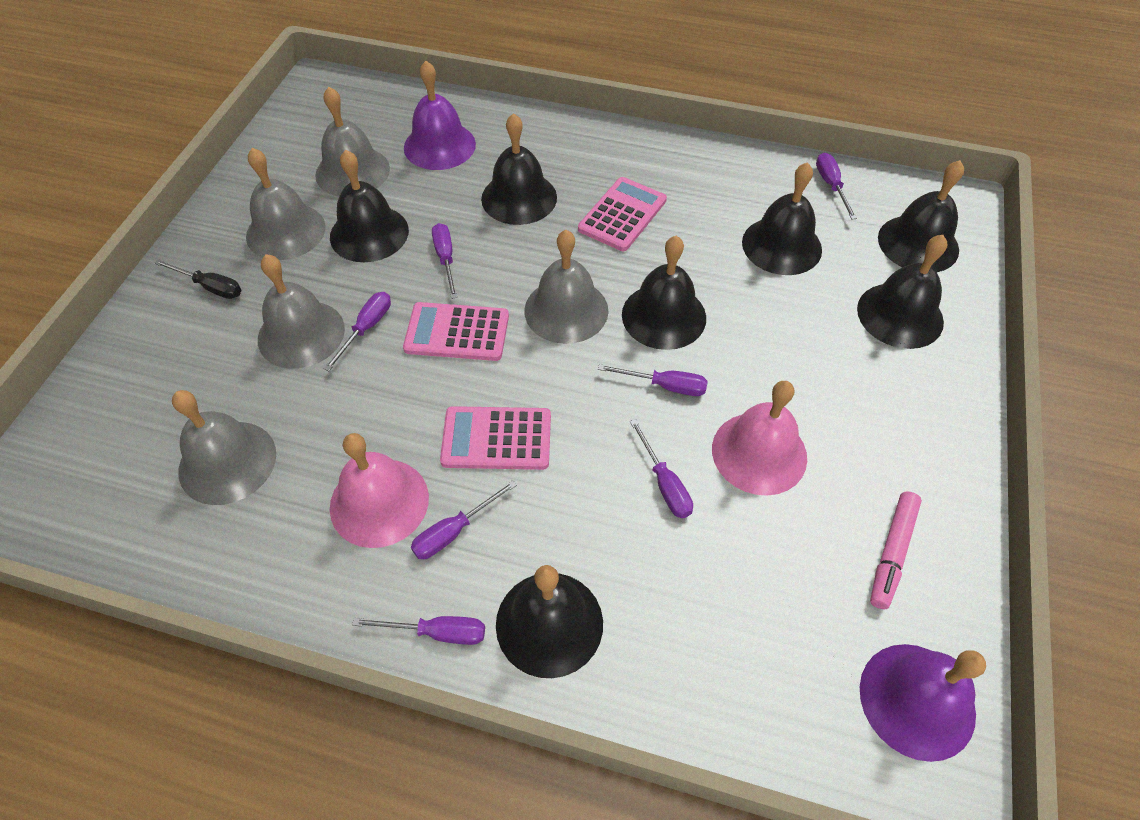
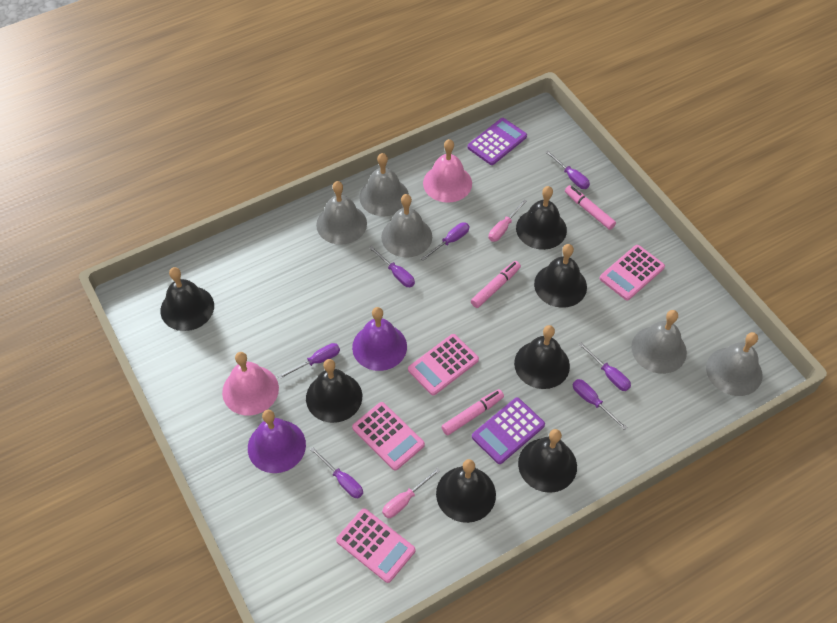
black screwdriver: [154,259,241,299] = 1 -> none = 0
pink calculator: [403,302,509,361] [440,406,551,470] [578,177,667,251] = 3 -> [336,508,415,583] [352,402,425,471] [408,334,479,395] [600,245,665,300] = 4
pink marker: [870,492,922,609] = 1 -> [441,389,504,435] [471,261,521,308] [565,185,616,230] = 3
pink screwdriver: none = 0 -> [382,468,441,518] [489,199,527,242] = 2
purple calculator: none = 0 -> [467,118,527,165] [472,398,545,464] = 2

